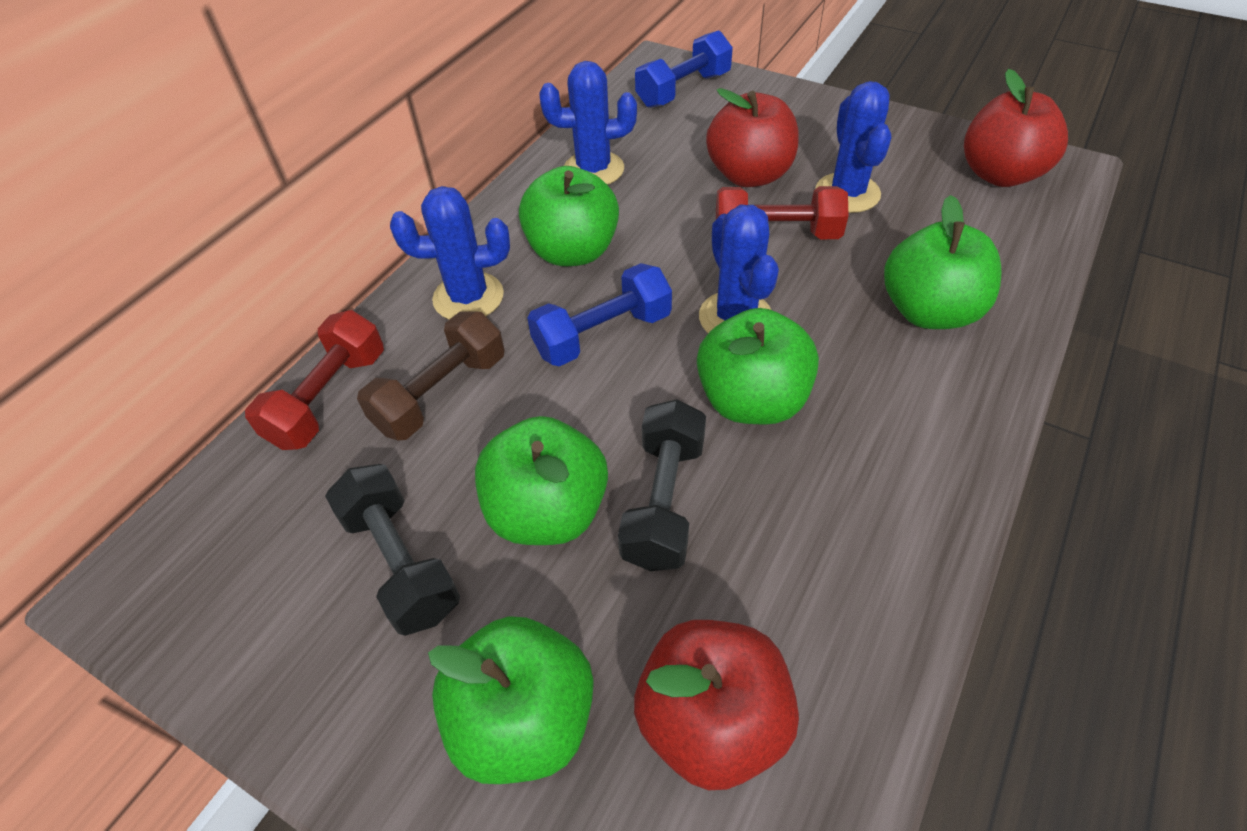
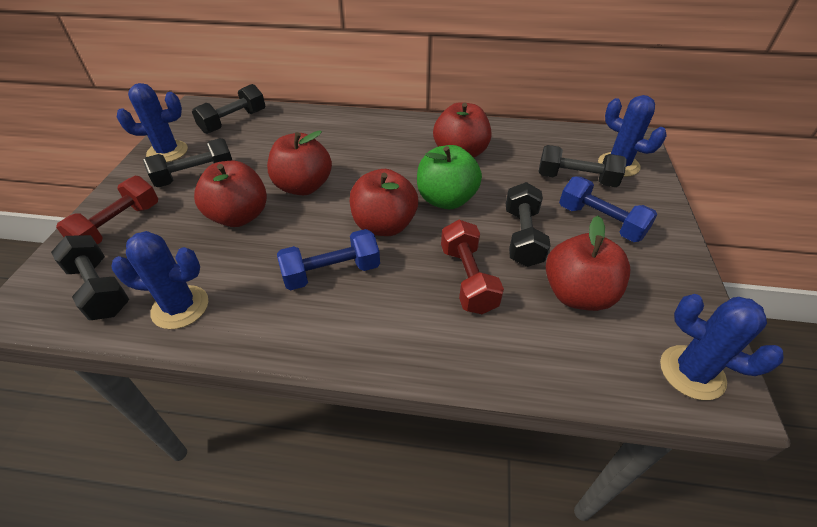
black dumbbell: [325,464,460,636] [618,399,706,571] = 2 -> [51,235,129,320] [143,138,233,187] [192,84,265,134] [506,182,551,267] [538,145,627,187] = 5
brown dumbbell: [357,311,505,440] = 1 -> none = 0
green apple: [428,616,594,784] [475,416,608,545] [519,166,619,266] [697,308,819,425] [884,195,1001,329] = 5 -> [417,145,482,209] = 1
red apple: [634,620,799,790] [706,88,798,187] [964,69,1068,187] = 3 -> [194,161,267,227] [267,130,332,195] [350,169,418,236] [433,102,491,158] [546,216,630,311] = 5

